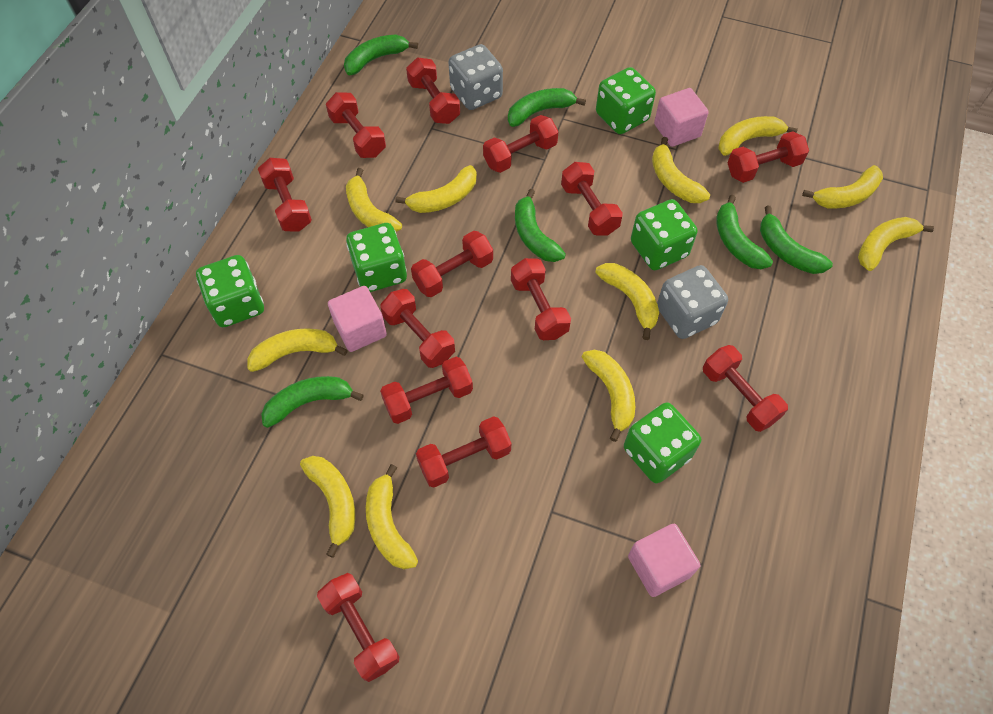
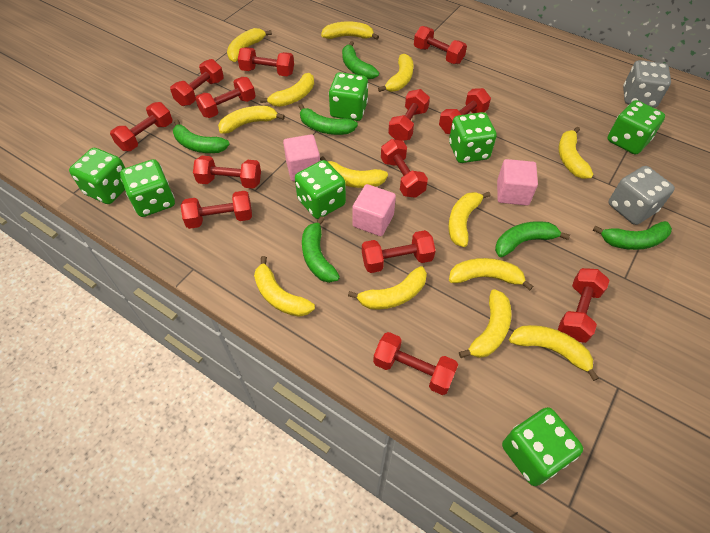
green dice: [196,255,264,327] [346,223,407,292] [596,67,656,134] [624,402,701,483] [631,199,698,270] = 5 -> [69,148,125,204] [120,159,175,217] [295,160,346,219] [329,72,368,121] [449,112,497,163] [502,407,583,486] [607,100,665,155] = 7
yellow banana: [248,328,348,372] [300,456,355,558] [346,168,402,232] [366,464,418,569] [395,165,477,213] [582,350,635,442] [595,263,659,340] [652,137,710,203] [718,116,798,156] [802,165,883,209] [858,217,934,271] = 11 -> [218,106,285,134] [227,28,272,62] [254,256,315,317] [260,73,314,107] [320,156,388,188] [321,21,379,40] [348,266,427,310] [378,54,413,92] [448,192,491,247] [449,258,534,290] [459,289,511,358] [509,325,599,381] [558,127,594,179] = 13

